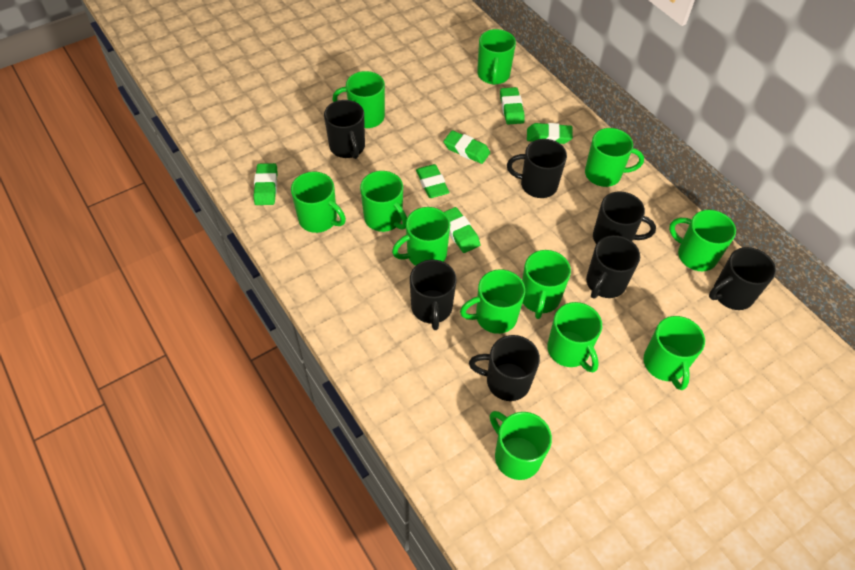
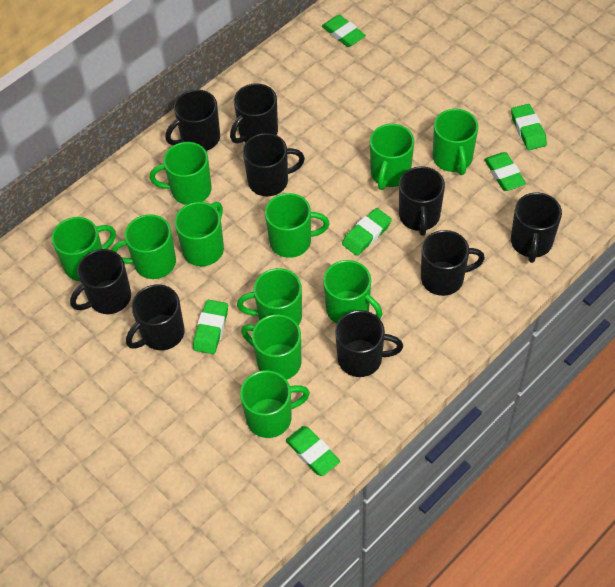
black mug: [324,100,365,159] [410,260,456,330] [469,335,540,401] [507,139,567,198] [586,235,640,299] [593,191,656,244] [709,247,776,310] = 7 -> [70,249,131,314] [126,284,185,350] [165,90,220,151] [230,83,278,144] [243,133,305,196] [335,310,403,377] [399,166,445,236] [421,230,485,296] [511,192,562,263] = 9
green mug: [291,172,346,233] [332,71,385,128] [360,171,407,232] [392,207,450,266] [460,269,525,334] [477,29,516,85] [490,411,552,480] [522,250,571,319] [547,302,602,373] [585,128,644,187] [643,316,705,390] [669,210,736,271] = 12 -> [52,217,116,281] [111,214,176,279] [150,142,212,205] [175,202,224,266] [237,268,302,325] [240,370,310,438] [241,314,301,380] [265,193,330,258] [323,260,382,323] [370,124,414,190] [433,109,478,175] = 11

